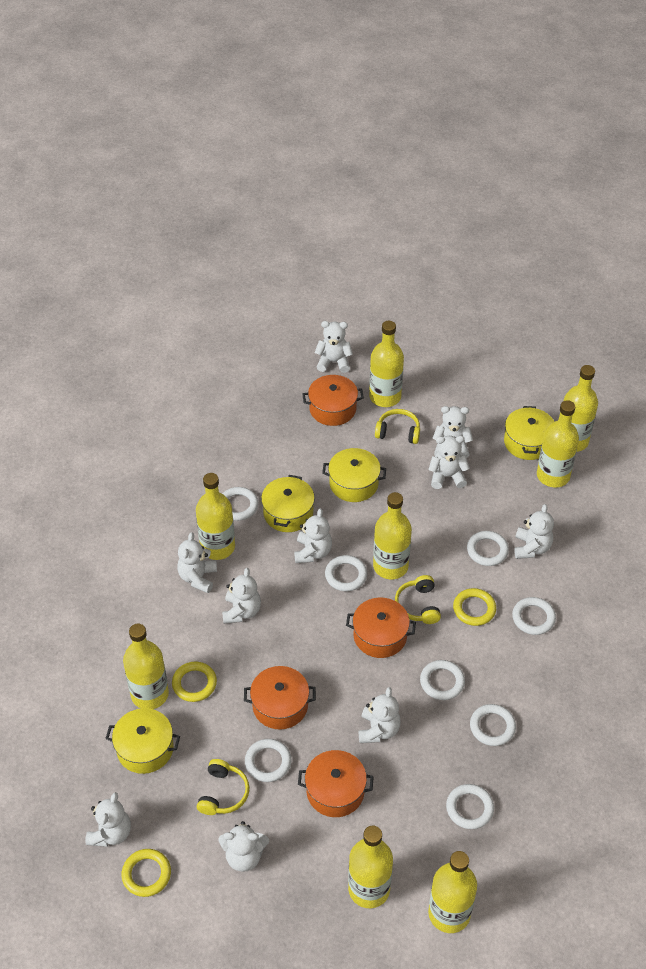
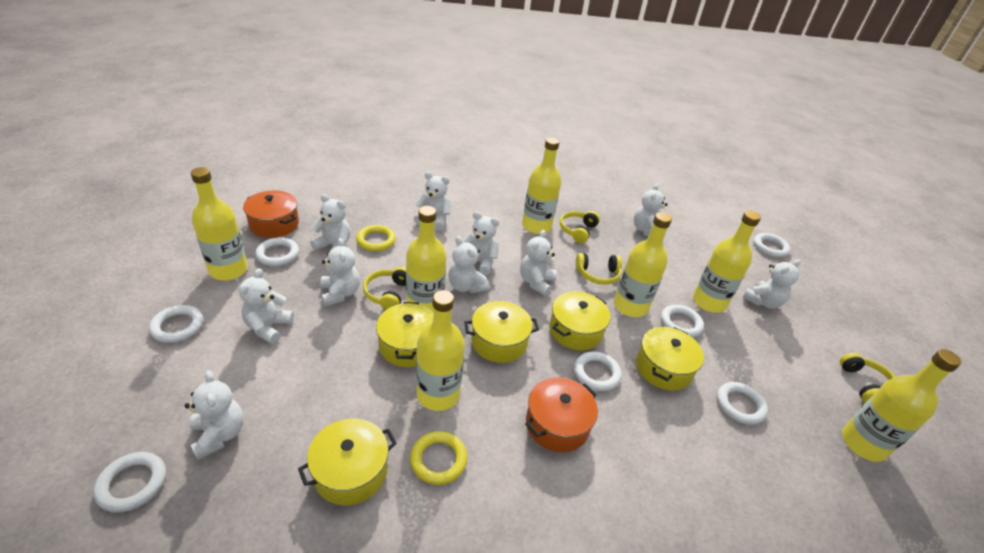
orange pot: [244,666,316,730] [298,750,374,817] [302,375,364,426] [346,598,416,658] = 4 -> [243,191,299,238] [525,377,598,452] = 2
white ring: [222,487,258,521] [245,739,292,782] [325,555,367,591] [420,660,465,700] [446,784,494,829] [467,531,509,566] [470,704,516,746] [512,597,556,635] = 8 -> [93,452,166,513] [149,305,203,343] [255,237,299,266] [574,351,622,391] [661,305,704,337] [717,382,768,425] [753,233,790,257] = 7
yellow bottle: [123,624,169,709] [196,473,235,560] [348,826,393,908] [369,321,404,407] [373,492,412,579] [428,851,477,933] [537,400,579,488] [564,365,598,452] = 8 -> [191,167,248,281] [406,206,446,312] [416,290,465,411] [522,137,561,234] [614,212,672,317] [693,211,761,313] [842,349,961,462] = 7
yellow headphones: [197,759,249,815] [375,409,420,444] [395,575,441,624] = 3 -> [363,267,406,310] [560,211,600,243] [575,253,622,285] [840,353,896,403] = 4
yellow pot: [105,708,180,774] [261,475,315,532] [322,448,386,502] [504,406,554,460] = 4 -> [298,419,397,505] [376,302,434,367] [464,301,539,363] [549,291,611,351] [636,327,704,391] = 5
yellow ring: [121,849,171,897] [172,661,217,702] [453,588,496,626] = 3 -> [356,225,396,251] [410,431,467,485] = 2

